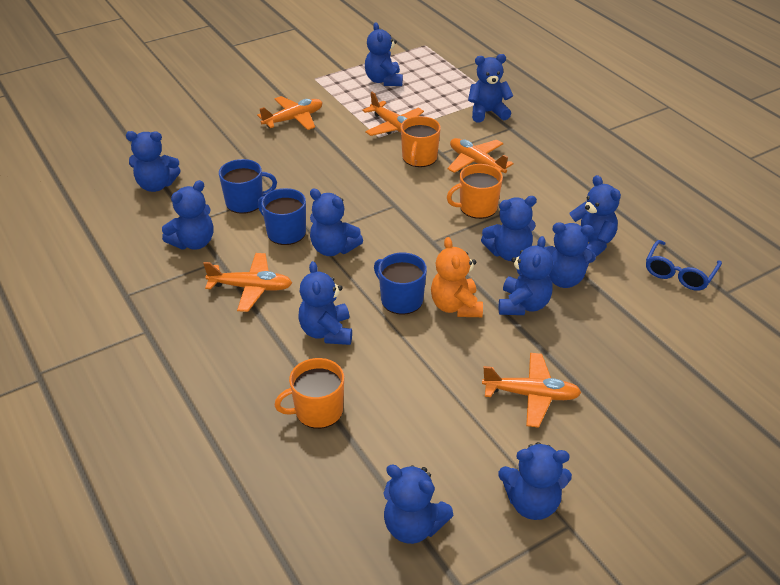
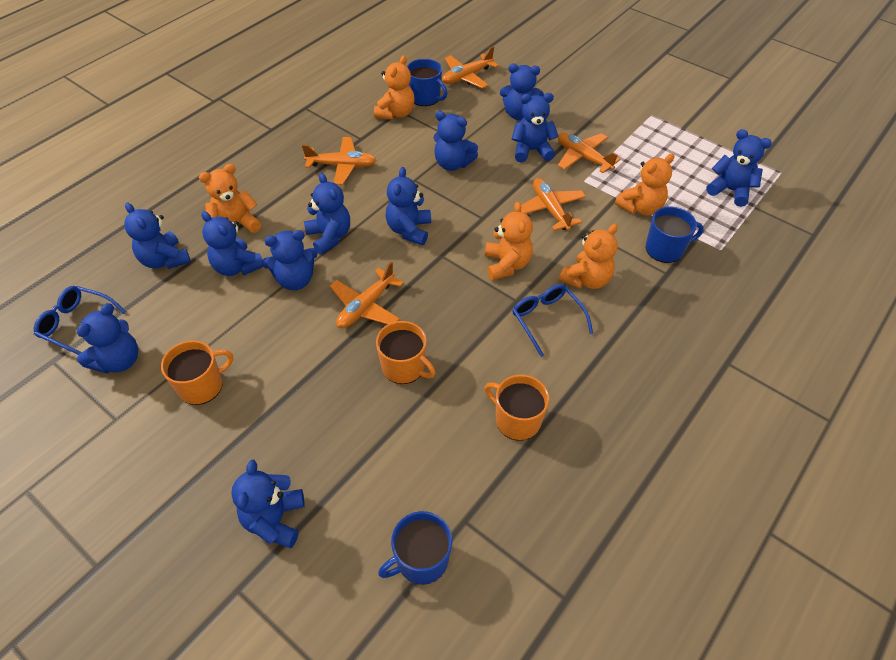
blue glasses: [646,240,722,291] = 1 -> [34,286,126,355] [512,284,593,357] = 2
blue teddy bear: [126,131,181,192] [162,180,214,250] [298,261,352,345] [310,188,363,256] [365,22,403,86] [384,464,454,544] [468,54,513,123] [481,196,537,261] [498,442,572,520] [499,236,553,315] [544,222,596,288] [569,175,621,257] = 12 -> [77,303,138,373] [124,203,191,269] [201,211,263,276] [231,460,305,548] [262,230,318,290] [304,173,350,255] [385,167,431,245] [433,111,478,171] [500,64,544,120] [512,93,558,162] [706,129,772,207] = 11
orange teddy bear: [431,237,483,317] = 1 -> [199,164,261,233] [374,55,415,120] [485,202,533,280] [559,224,618,289] [615,153,675,216] = 5

